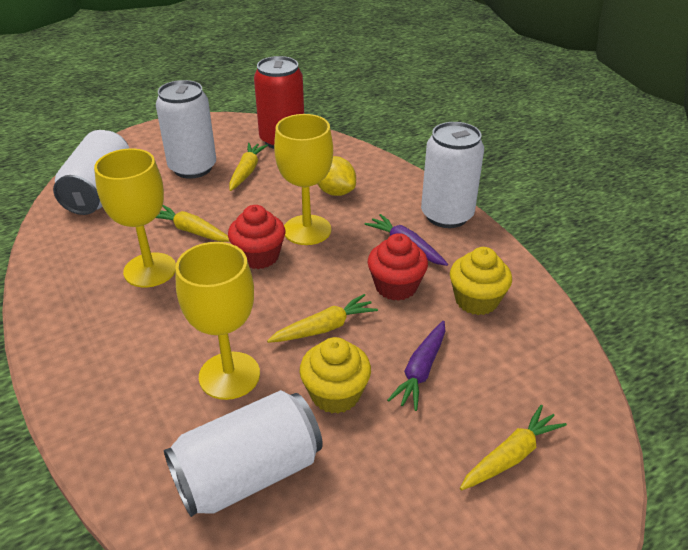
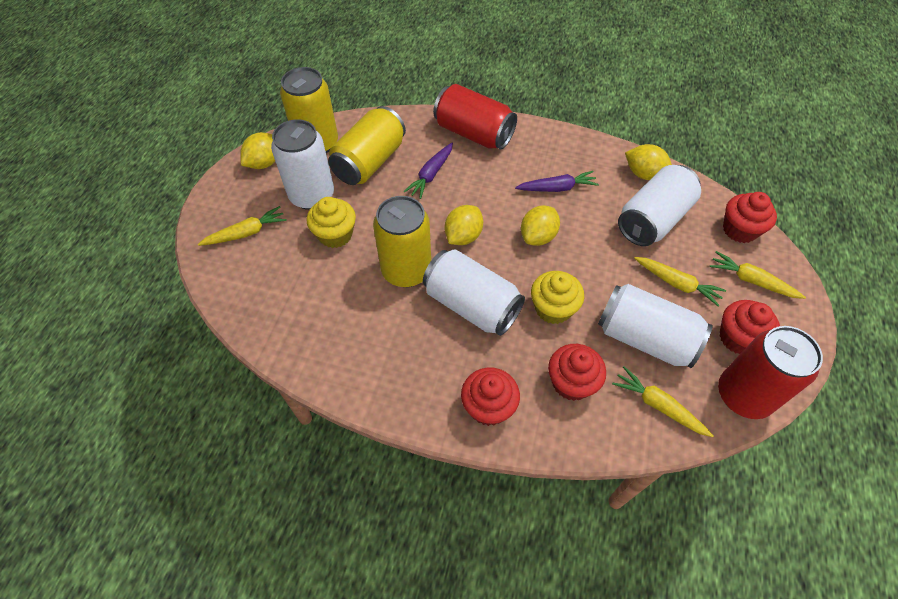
red can: [254,56,304,149] = 1 -> [433,84,517,150] [718,326,823,419] = 2
red cupcake: [228,205,285,269] [368,233,428,301] = 2 -> [461,367,520,426] [548,344,606,401] [720,300,780,354] [723,192,777,243] = 4
yellow can: none = 0 -> [280,67,338,153] [328,106,406,185] [373,196,431,287] = 3
yellow goblet: [94,149,176,287] [175,242,260,400] [274,114,333,245] = 3 -> none = 0
yellow lemon: [317,156,356,196] = 1 -> [240,132,275,169] [445,205,483,245] [521,205,560,246] [625,144,672,180] = 4

